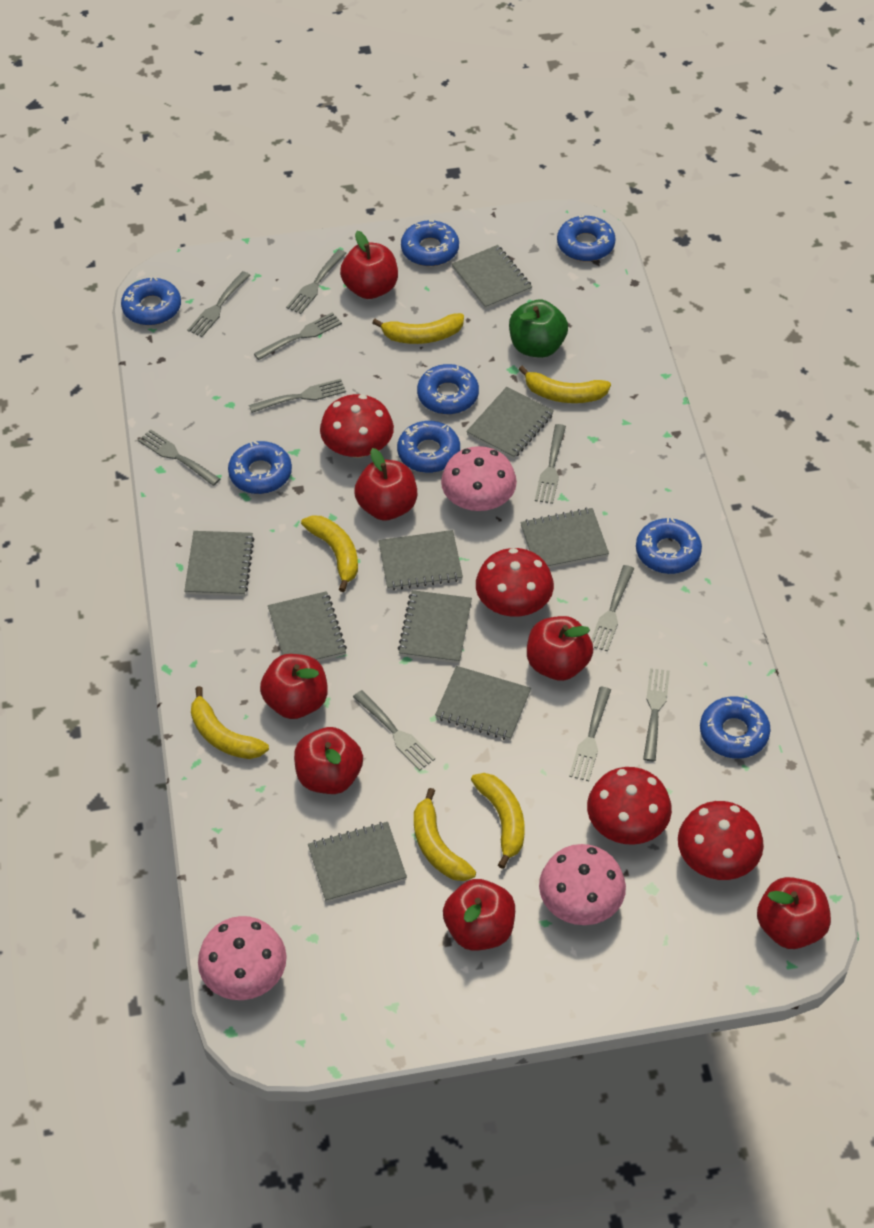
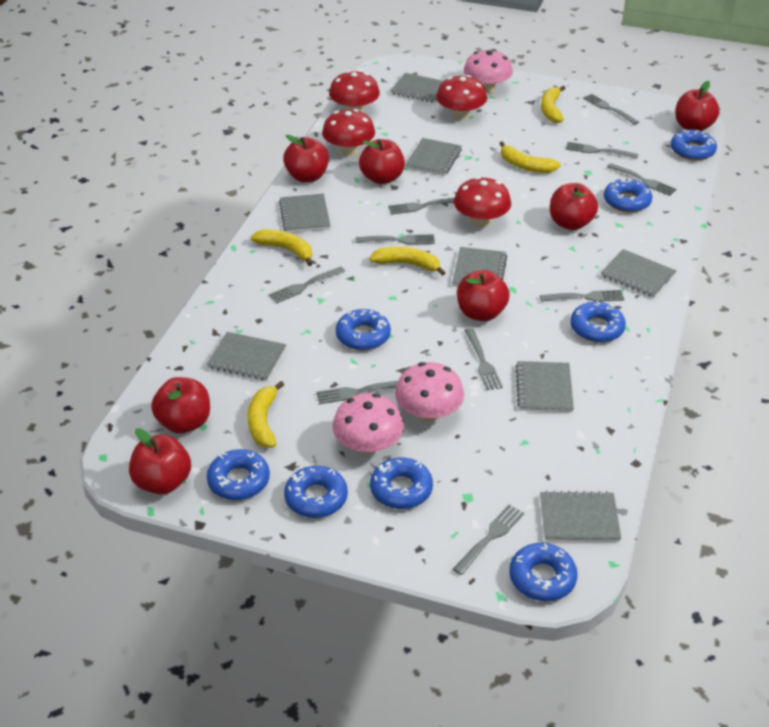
green apple: [509,300,568,358] = 1 -> none = 0
grey notebook: [184,531,254,596] [268,591,347,661] [308,822,407,902] [378,530,463,590] [398,590,472,663] [435,666,531,740] [452,245,532,309] [466,387,554,459] [520,508,609,568] = 9 -> [207,332,286,381] [279,194,330,233] [390,73,443,103] [405,138,462,176] [452,247,507,287] [515,361,574,412] [540,491,621,542] [601,249,676,298] = 8
yellow banana: [191,686,269,759] [301,515,358,592] [373,313,464,344] [414,788,476,881] [471,773,524,869] [518,366,611,403] = 6 -> [248,381,284,448] [251,229,312,266] [369,246,446,276] [499,141,561,173] [541,86,566,123] = 5

